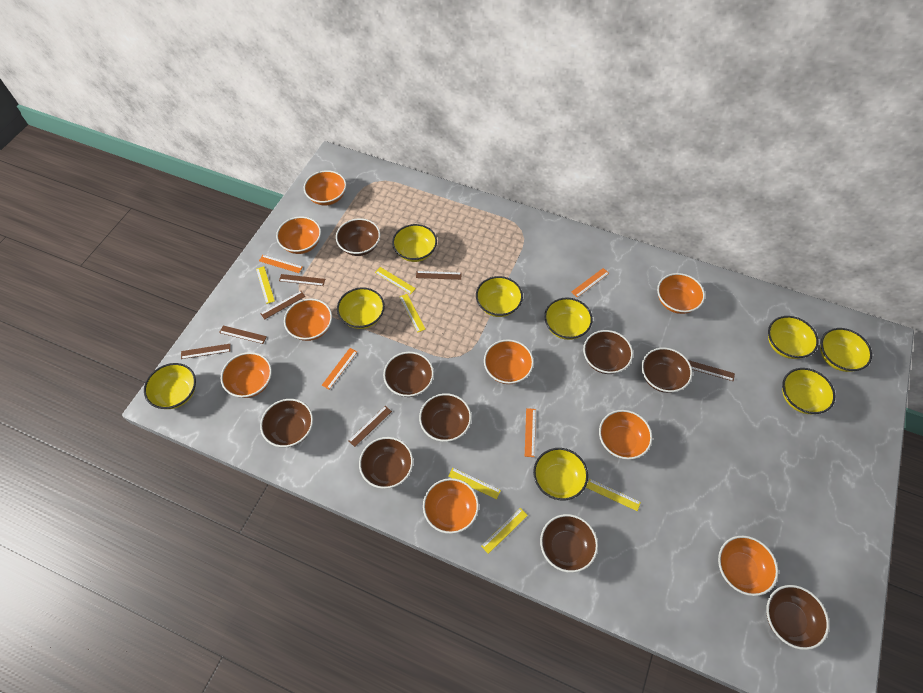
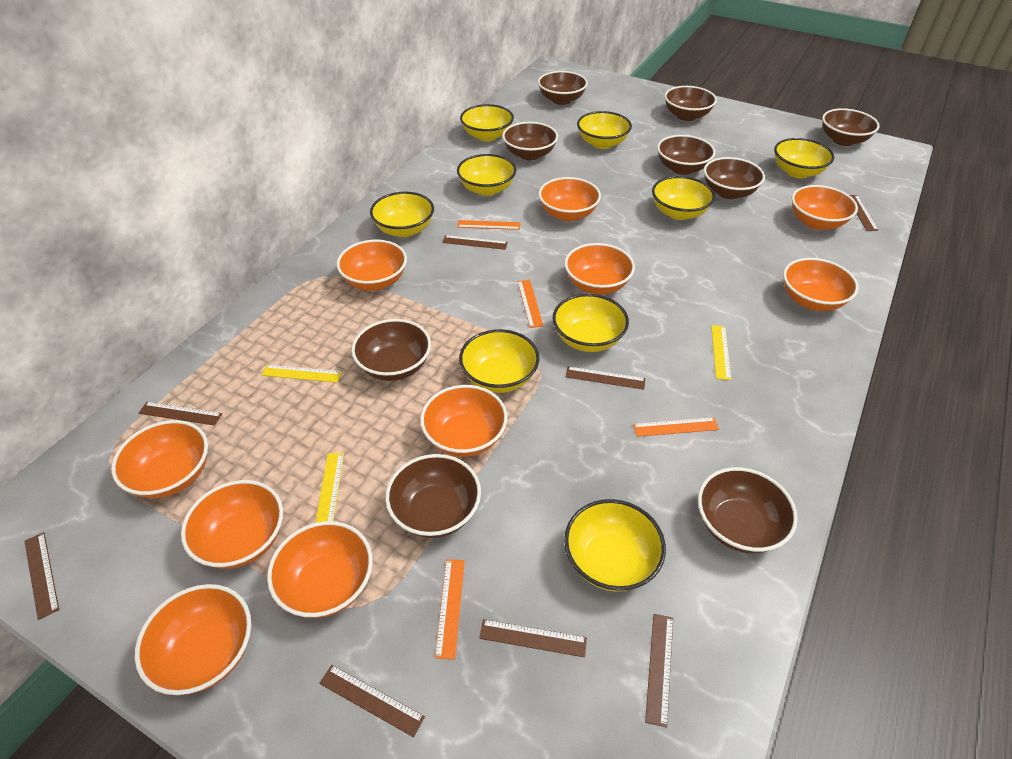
brown ruler: [181,344,231,359] [219,326,267,344] [260,291,305,320] [279,274,325,286] [348,406,392,447] [416,271,462,280] [688,360,735,381] = 7 -> [24,532,59,620] [139,402,222,426] [319,665,425,737] [442,235,508,250] [479,619,587,657] [566,366,645,390] [645,614,673,728] [850,195,878,231] = 8
orange bowl: [220,352,272,398] [276,216,321,254] [284,298,332,341] [304,170,346,206] [423,478,479,534] [484,339,534,384] [599,410,652,460] [657,273,705,314] [718,536,778,596] = 9 -> [111,420,208,498] [135,584,251,695] [181,480,283,569] [267,521,373,618] [337,239,407,290] [420,385,507,457] [538,177,601,221] [564,243,635,294] [783,258,859,311] [791,185,858,230] = 10
yellow ruler: [256,266,275,304] [375,267,416,294] [399,294,426,333] [448,468,501,499] [481,508,528,554] [586,479,641,511] = 6 -> [262,365,342,383] [315,453,344,523] [711,325,731,380] = 3

